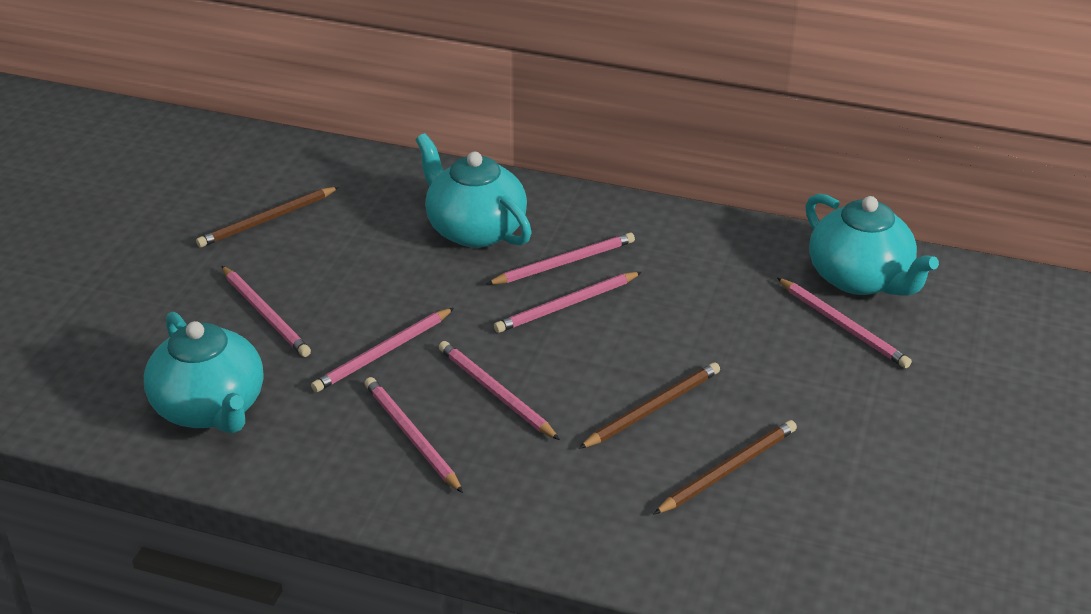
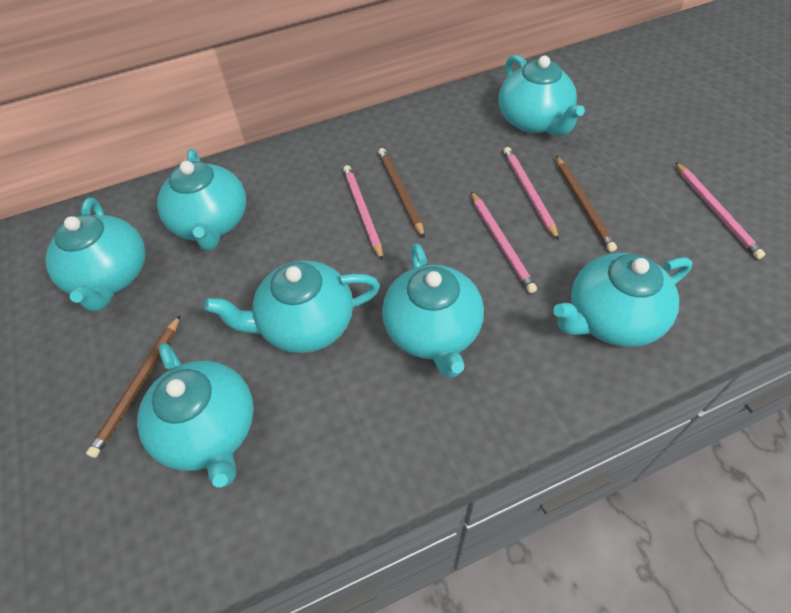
pink pencil: [222,266,311,357] [311,308,454,392] [365,377,463,493] [439,341,560,440] [487,233,635,285] [494,272,642,333] [777,278,912,368] = 7 -> [343,165,383,261] [471,191,537,293] [503,147,559,240] [675,162,765,259] = 4
turquoise teapot: [144,312,264,434] [416,133,532,248] [805,194,939,296] = 3 -> [45,198,146,312] [137,343,254,487] [157,149,246,251] [204,260,380,353] [382,243,484,378] [498,55,585,136] [553,253,693,347] = 7

